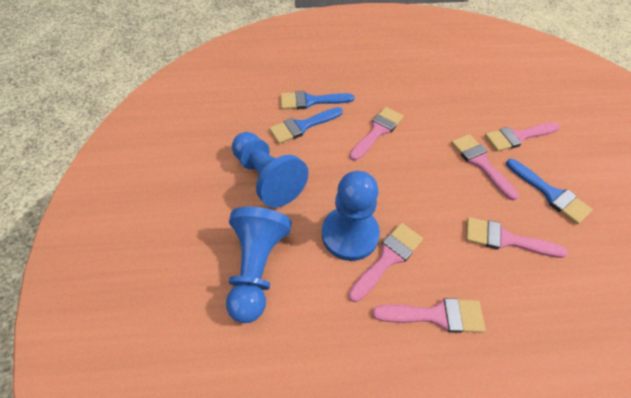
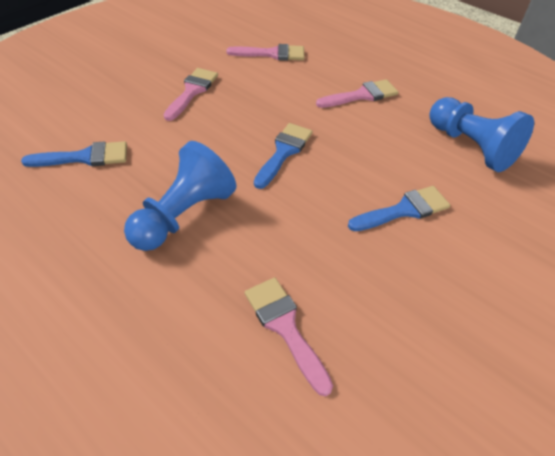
blue pawn: [226,207,292,323] [232,132,309,207] [322,171,380,261] = 3 -> [124,141,236,251] [429,97,534,172] = 2
pink brush: [349,107,404,161] [349,223,423,302] [372,298,486,333] [451,134,519,201] [466,217,568,258] [485,122,560,151] = 6 -> [164,68,218,121] [226,44,304,61] [245,277,333,396] [316,79,398,108] = 4

